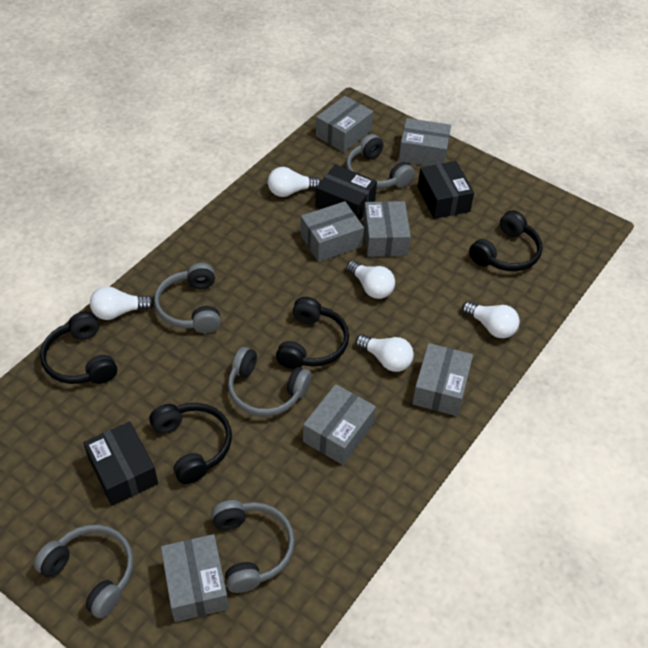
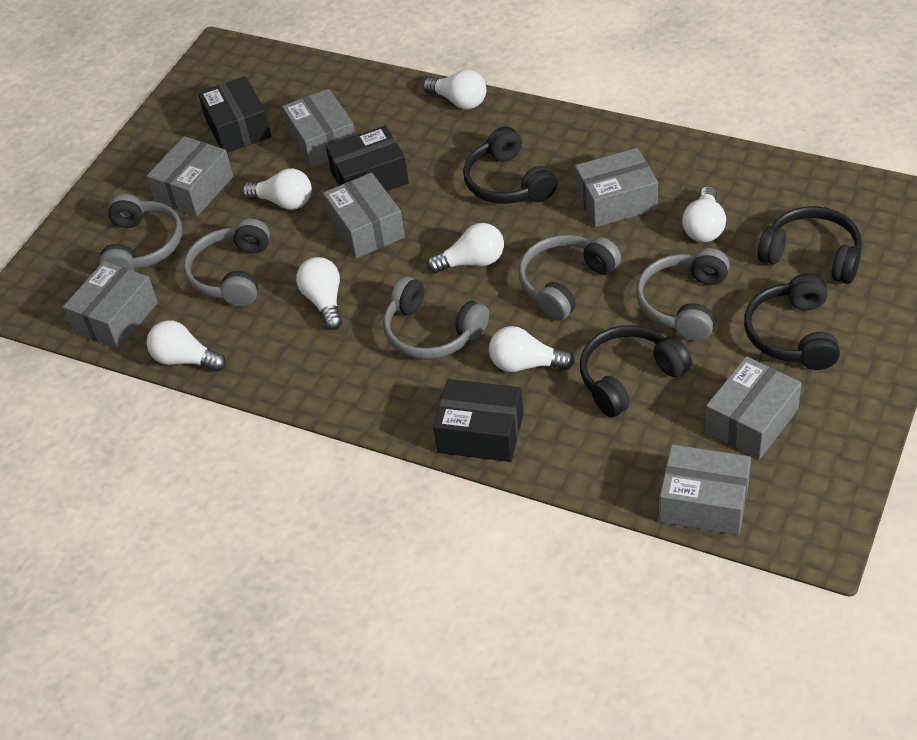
white light bulb: [90,286,154,320] [268,167,321,197] [346,260,395,299] [356,334,414,372] [462,301,520,338] = 5 -> [147,320,226,372] [242,169,312,210] [296,257,342,330] [423,70,486,109] [427,223,504,273] [489,326,575,372] [682,186,726,242] = 7

